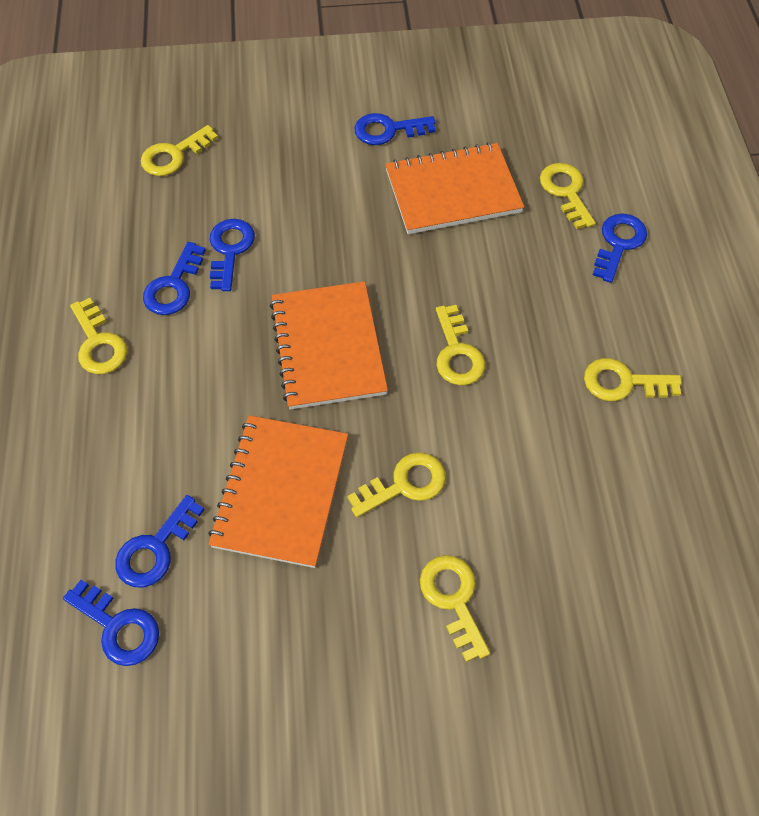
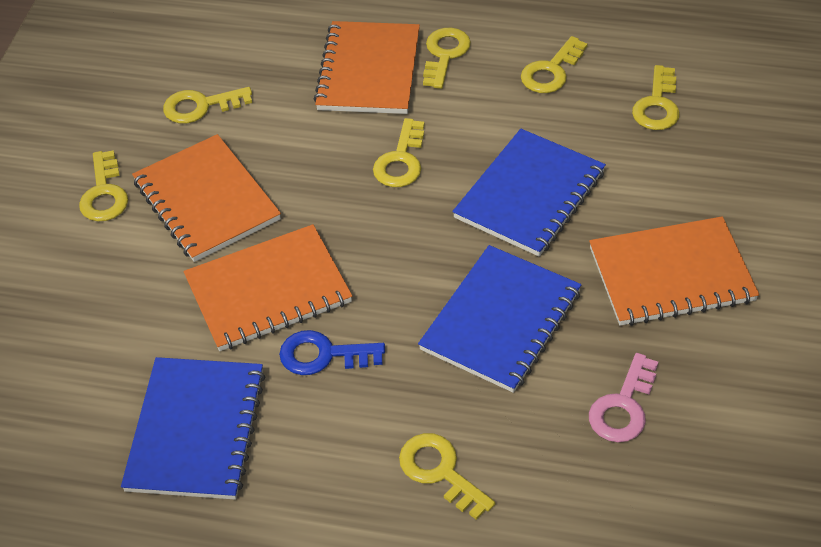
blue key: [63,580,159,666] [115,495,204,587] [143,242,206,315] [209,219,255,291] [355,113,436,145] [593,213,647,283] = 6 -> [279,330,385,375] = 1
blue notebook: none = 0 -> [121,357,265,500] [418,245,582,393] [452,129,606,256] = 3
orange notebook: [208,415,348,568] [270,281,388,410] [385,142,524,234] = 3 -> [132,134,281,262] [184,224,352,351] [314,21,420,114] [589,216,759,326] = 4
pink key: none = 0 -> [589,353,658,442] = 1

